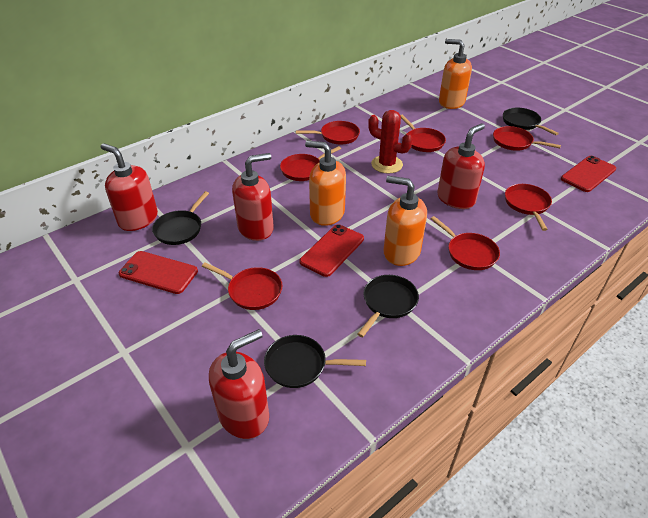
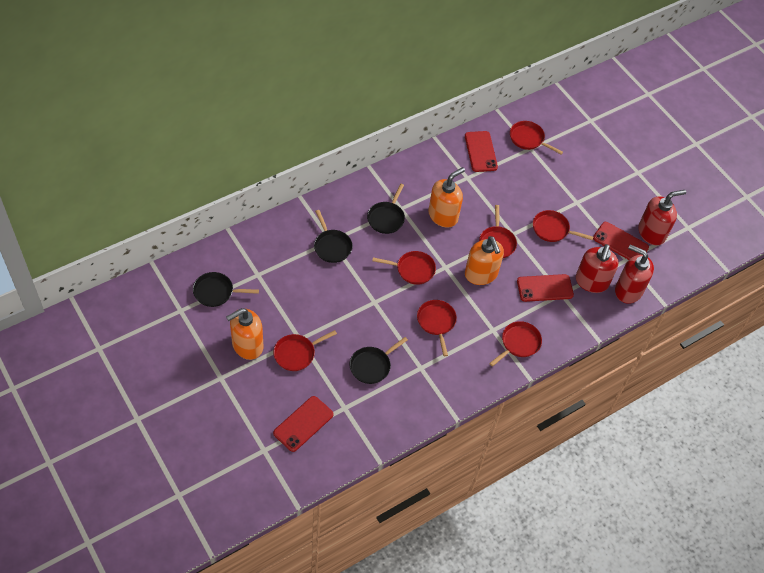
red cactus: [368,110,413,174] = 1 -> none = 0
red phone: [119,251,198,294] [300,224,364,277] [561,156,616,192] = 3 -> [273,396,334,452] [465,131,498,172] [517,274,574,302] [593,222,649,260] = 4
red soap dispenser: [101,143,158,231] [209,329,269,439] [232,153,274,241] [437,123,485,209] = 4 -> [576,244,618,293] [615,245,654,304] [638,190,686,245] = 3

